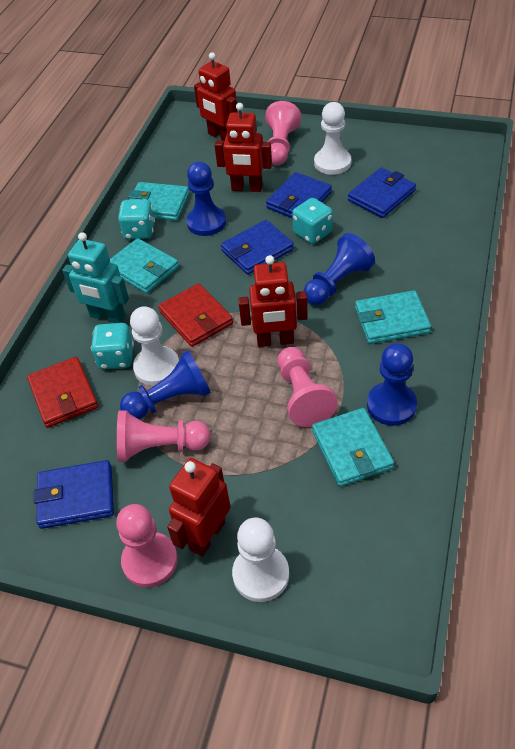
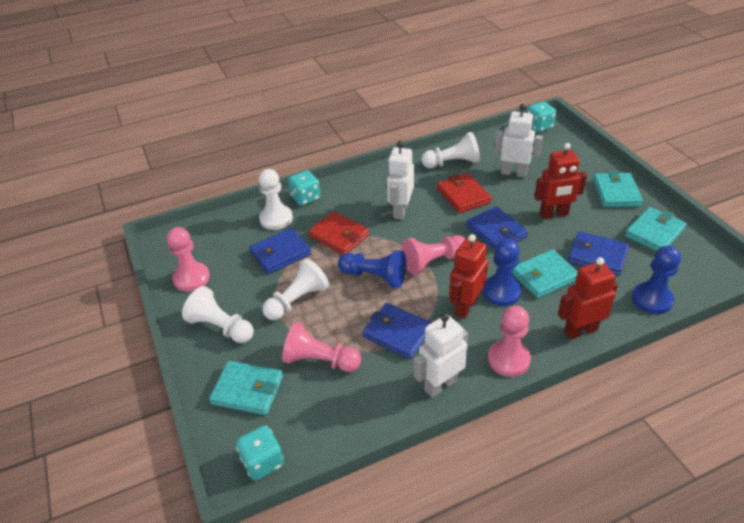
blue pawn: [120,351,211,419] [186,162,226,236] [304,233,375,305] [367,343,417,426] = 4 -> [338,250,406,288] [483,239,521,306] [632,246,681,314] = 3
red robot: [167,458,231,557] [194,52,238,142] [215,103,272,192] [238,255,308,347] = 4 -> [449,234,488,319] [534,143,587,219] [558,257,618,339] = 3
turquoise robot: [62,232,129,323] = 1 -> none = 0
white pawn: [130,306,179,386] [232,517,289,602] [314,102,351,175] = 3 -> [182,286,254,343] [259,169,293,230] [262,258,329,320] [421,132,480,168] = 4
white robot: none = 0 -> [387,141,414,220] [414,313,468,398] [494,104,543,177] = 3

